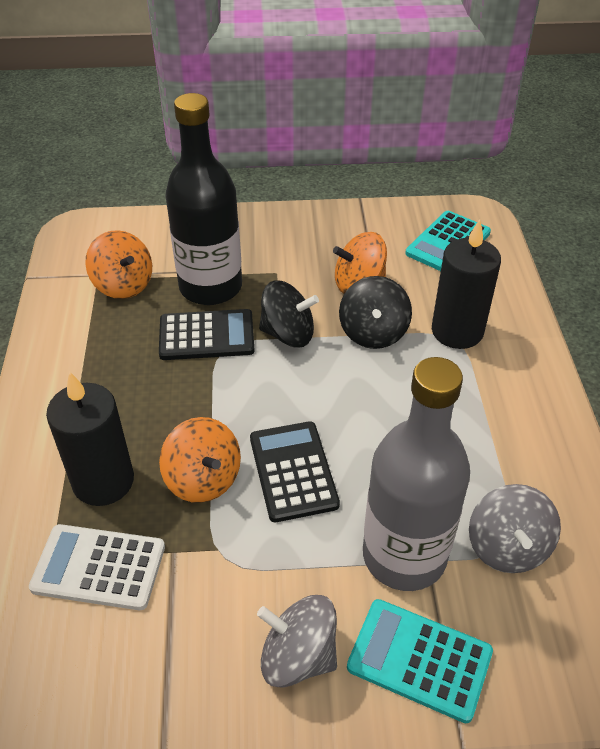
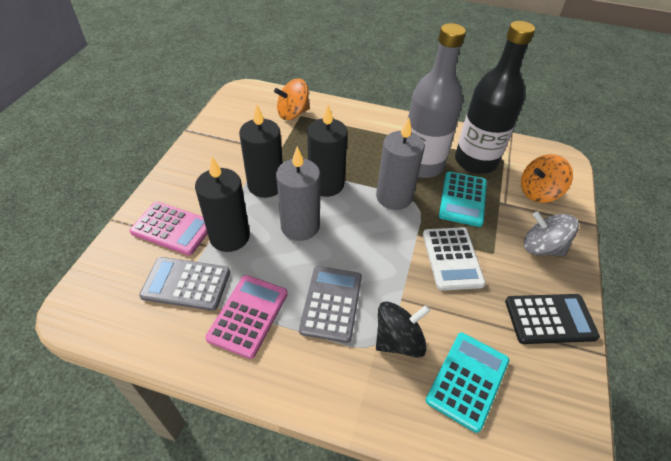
black calculator: [159,309,255,360] [250,421,340,522] = 2 -> [505,294,600,344] = 1
black candle: [46,372,134,506] [432,219,501,349] = 2 -> [195,157,250,252] [239,104,283,198] [307,104,348,197] = 3
black spinning top: [259,281,319,348] [339,276,412,349] = 2 -> [376,301,430,358] = 1
grey calculator: none = 0 -> [139,257,230,311] [299,266,362,343] = 2
grey candle: none = 0 -> [276,146,320,241] [376,118,424,210] = 2
grey spinning top: [257,595,337,688] [469,484,561,573] = 2 -> [524,211,579,256] = 1
orange spinning top: [85,230,152,299] [159,417,241,503] [333,232,387,294] = 3 -> [274,79,310,120] [521,154,573,203] = 2
pink calculator: none = 0 -> [130,201,208,256] [205,275,288,359] = 2

